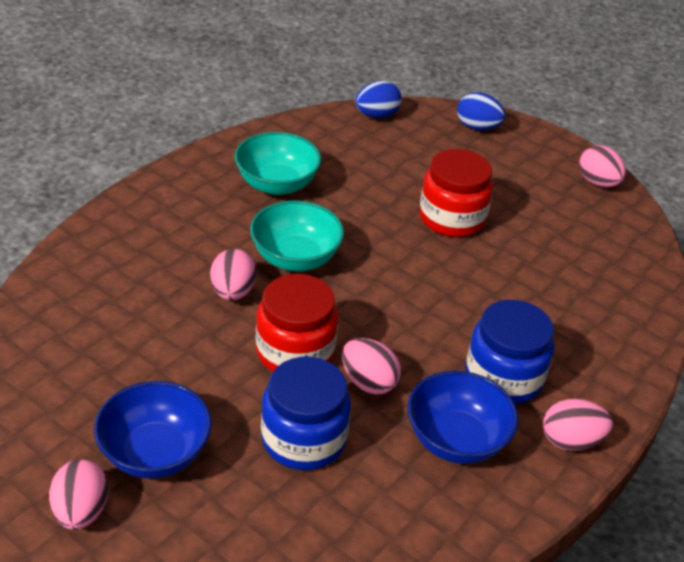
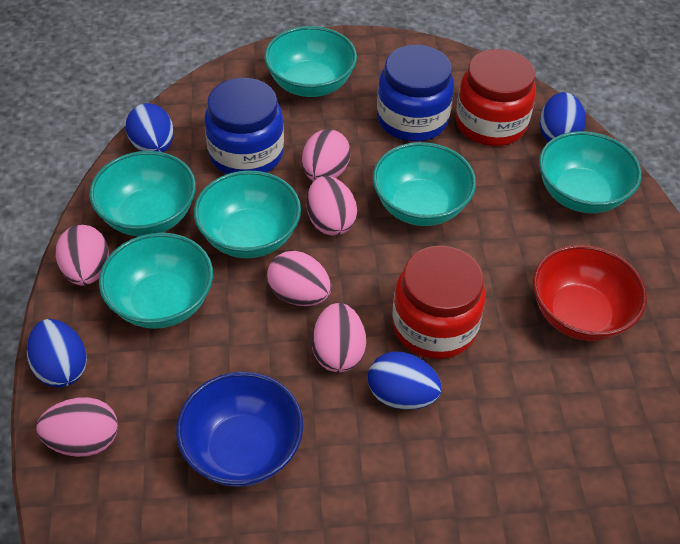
blue bowl: [94,381,212,479] [408,371,519,464] = 2 -> [176,372,303,487] = 1
blue egg: [355,81,402,118] [457,92,505,130] = 2 -> [27,319,87,388] [126,103,174,153] [368,351,442,410] [540,92,586,142] = 4
pink egg: [49,460,109,530] [210,249,256,301] [342,338,401,394] [543,399,613,451] [579,145,626,187] = 5 -> [36,397,118,457] [56,225,109,286] [267,251,331,306] [302,129,351,181] [307,176,357,236] [312,303,366,372] = 6
red bowl: none = 0 -> [533,245,647,341] = 1
turquoise bowl: [234,132,321,195] [250,200,344,271] = 2 -> [89,151,196,236] [99,233,213,329] [194,170,301,258] [264,26,357,97] [373,142,476,226] [539,131,642,213] = 6

